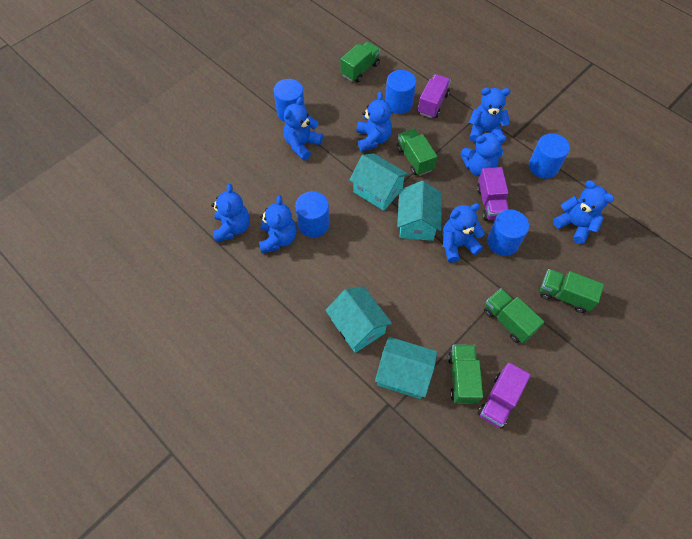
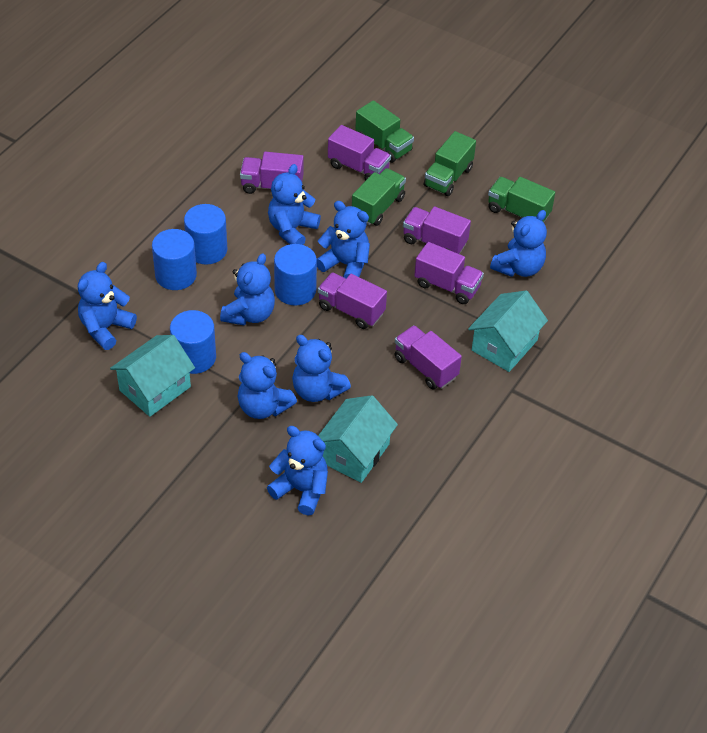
blue cylinder: [274,79,305,122] [295,191,330,237] [385,70,416,114] [487,210,529,256] [529,133,570,179] = 5 -> [152,229,197,290] [170,310,216,374] [184,204,227,265] [274,244,317,306] = 4
green truck: [341,42,380,83] [397,128,437,176] [448,345,483,404] [484,288,544,344] [540,269,604,313] = 5 -> [352,168,406,226] [355,100,414,163] [424,131,476,196] [488,177,555,223] = 4
purple truck: [418,74,451,118] [477,167,509,220] [478,362,531,428] = 3 -> [240,152,304,194] [318,273,387,329] [328,125,391,181] [394,325,462,390] [403,206,471,254] [414,242,484,304] = 6
turquoise house: [325,286,392,353] [350,153,409,211] [375,337,437,399] [397,181,442,241] = 4 -> [110,335,195,417] [318,395,398,483] [468,291,548,372] = 3

